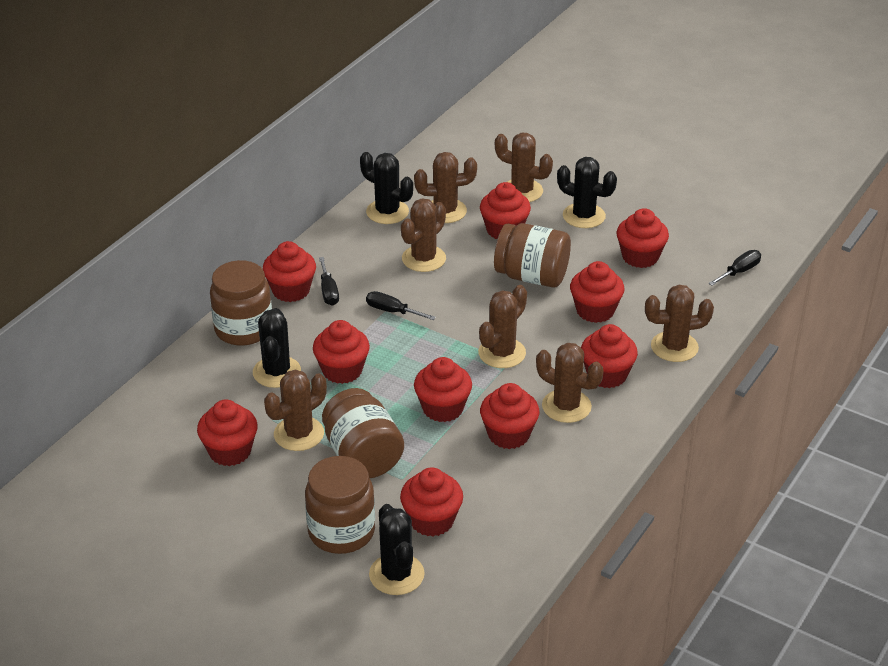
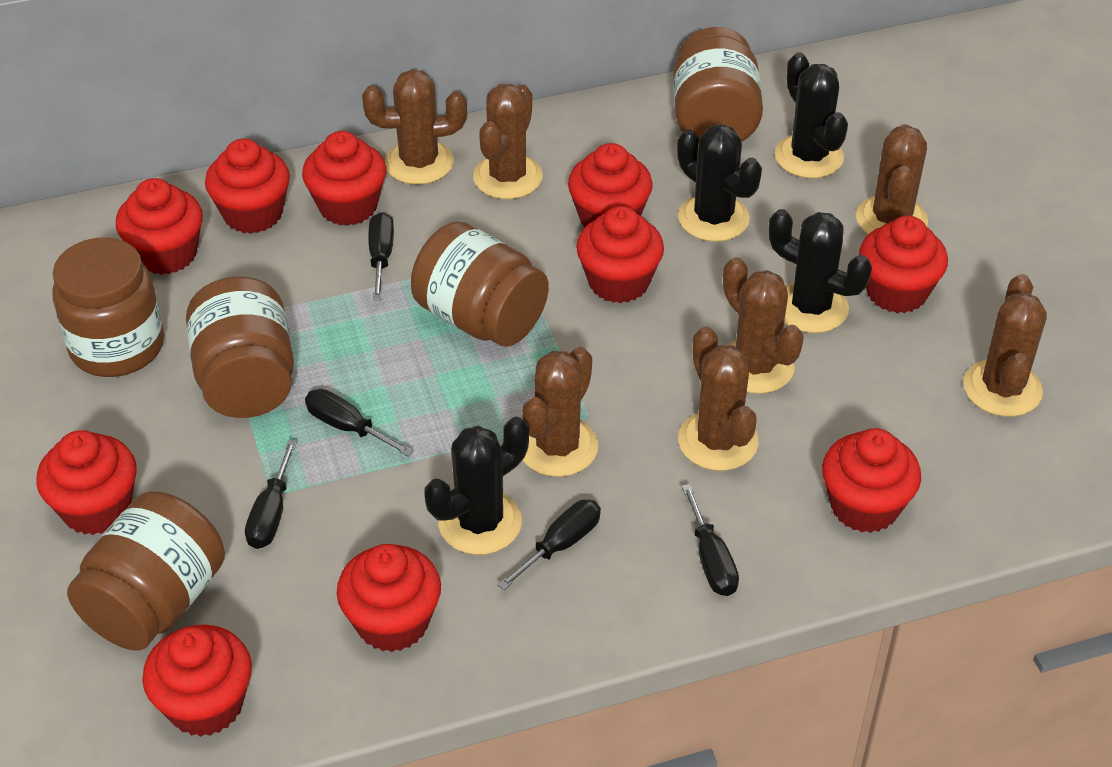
black screwdriver: [319,257,339,306] [366,291,436,320] [708,250,761,286] = 3 -> [245,440,297,549] [305,389,414,457] [368,212,394,300] [497,500,601,590] [682,484,739,596] = 5
brown jar: [210,260,272,346] [305,456,375,554] [322,388,404,478] [494,223,571,287] = 4 -> [52,237,164,377] [67,491,225,651] [186,277,294,418] [411,221,549,347] [673,27,763,142] = 5

